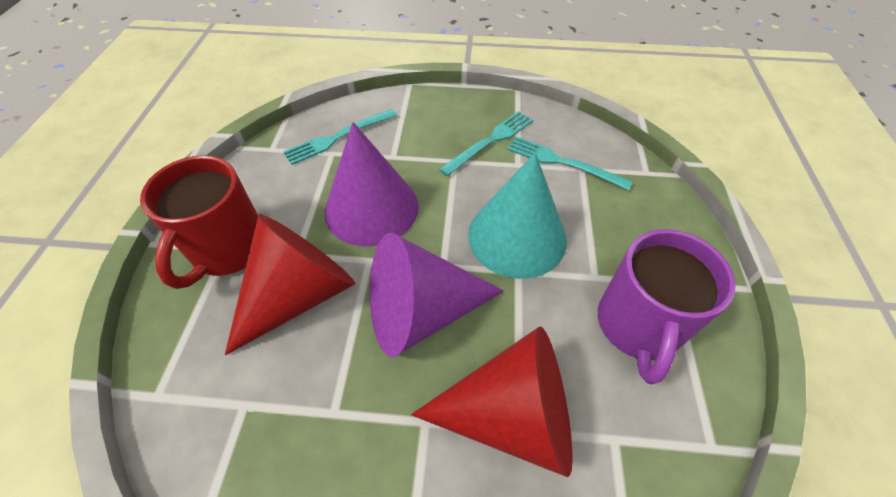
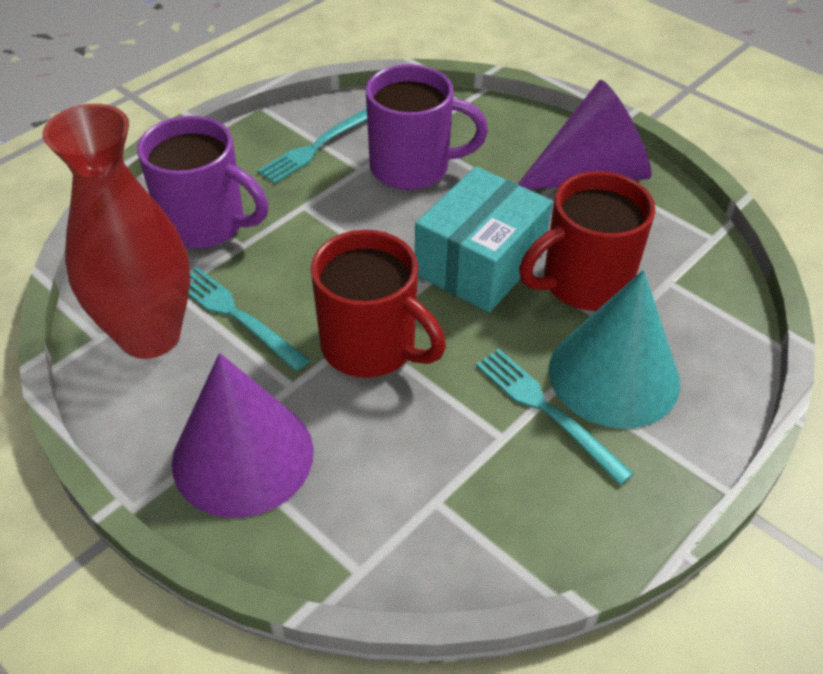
purple mug: [598,229,736,385] = 1 -> [137,116,269,249] [366,64,488,190] = 2
red cone: [225,214,355,355] [411,327,572,477] = 2 -> none = 0
red mug: [140,155,258,289] = 1 -> [311,230,446,378] [519,171,655,311] = 2
red vase: none = 0 -> [42,104,190,359] = 1
turquoise box: none = 0 -> [415,166,553,313] = 1

